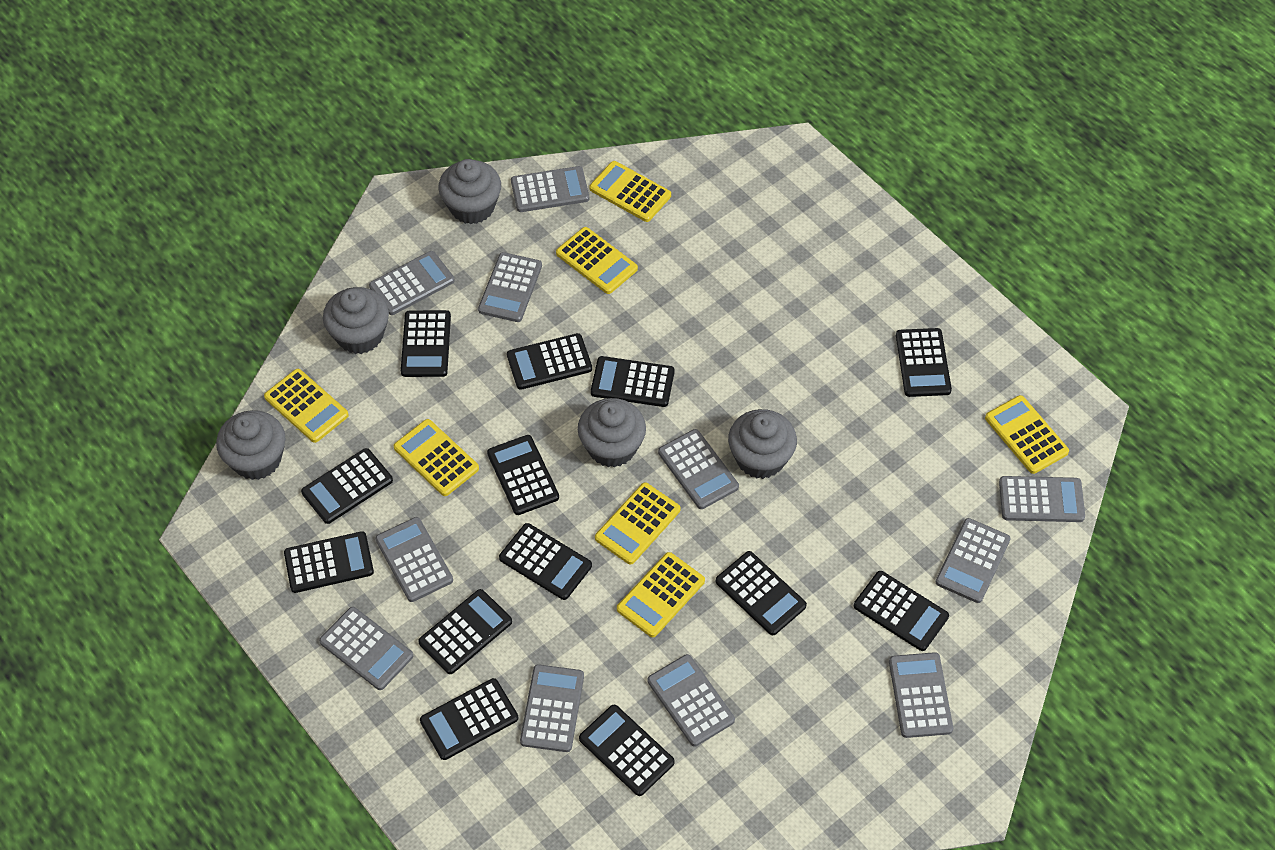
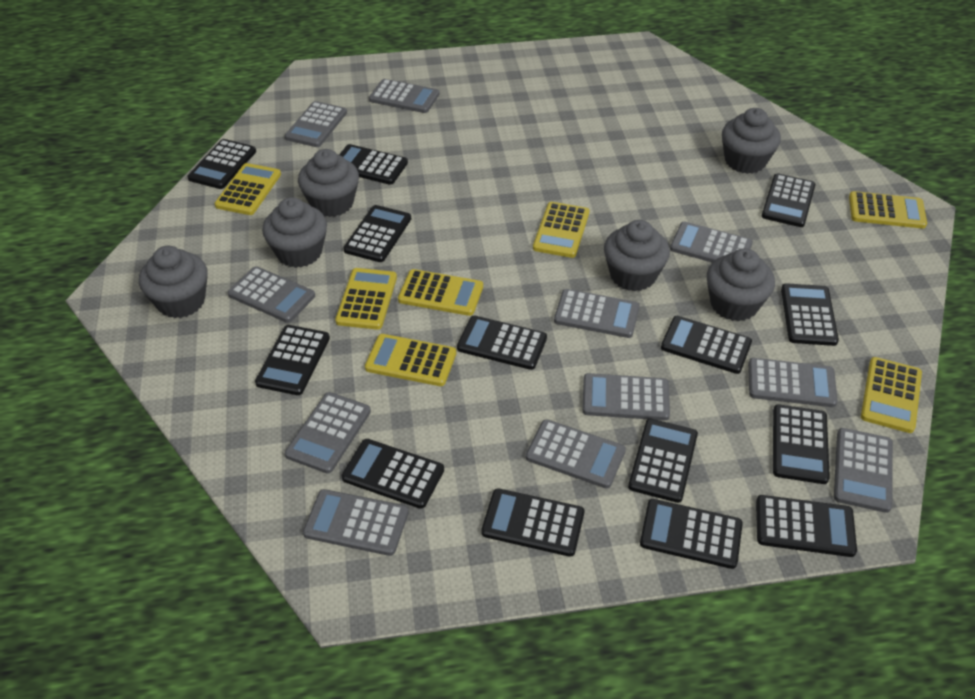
black calculator: [284,531,374,593] [301,448,393,524] [401,310,451,377] [418,589,512,674] [420,678,518,760] [487,435,559,515] [499,523,592,600] [507,333,592,390] [579,705,675,796] [591,356,675,407] [716,551,807,635] [854,571,949,651] [896,328,952,397] = 13 -> [188,139,256,189] [255,325,330,395] [339,144,408,185] [342,439,444,509] [343,205,411,262] [457,316,547,370] [481,488,584,557] [628,419,698,503] [640,499,743,569] [661,316,752,374] [756,495,857,557] [762,173,816,227] [773,404,830,484] [781,283,839,346] = 14
grey cupcake: [216,410,285,480] [323,287,389,354] [438,159,501,224] [578,398,646,468] [728,409,797,479] = 5 -> [139,246,208,318] [262,197,327,268] [298,149,359,217] [604,220,670,291] [707,248,775,321] [722,108,781,174] = 6

